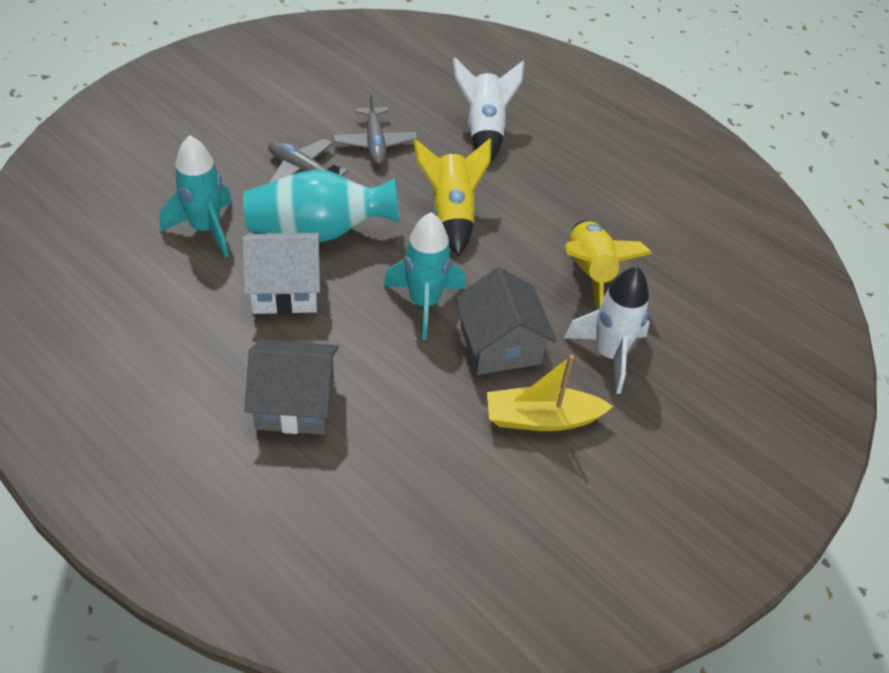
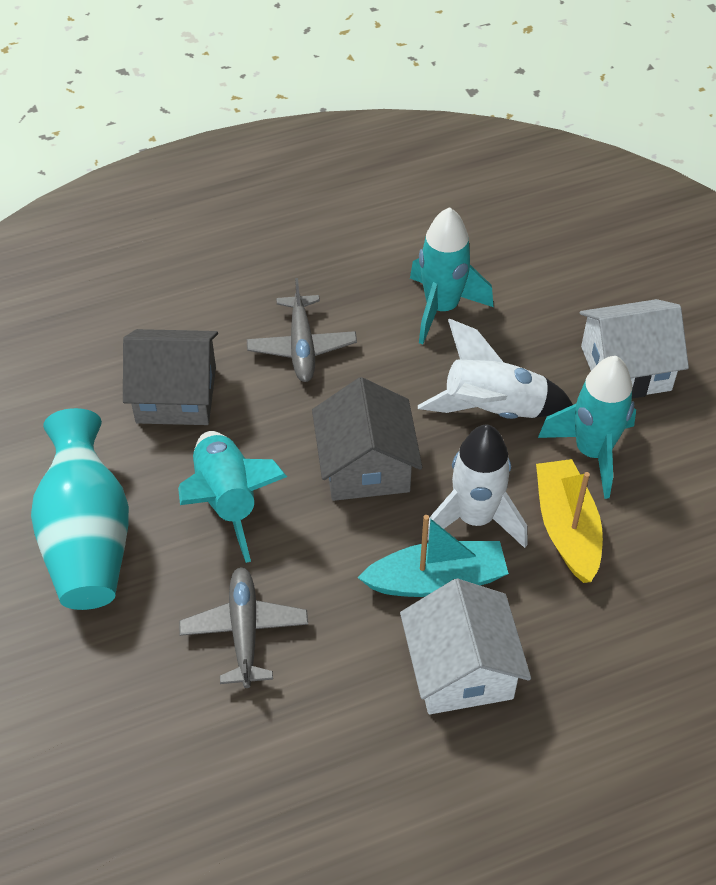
turquoise boat: none = 0 -> [358,515,509,597] = 1
turquoise rocket: [159,135,232,258] [384,212,466,340] = 2 -> [178,431,287,563] [410,207,493,344] [538,356,636,499] = 3
white house: [242,233,320,314] = 1 -> [400,578,531,714] [580,299,689,399] = 2
yellow rocket: [413,138,491,256] [565,220,652,310] = 2 -> none = 0

